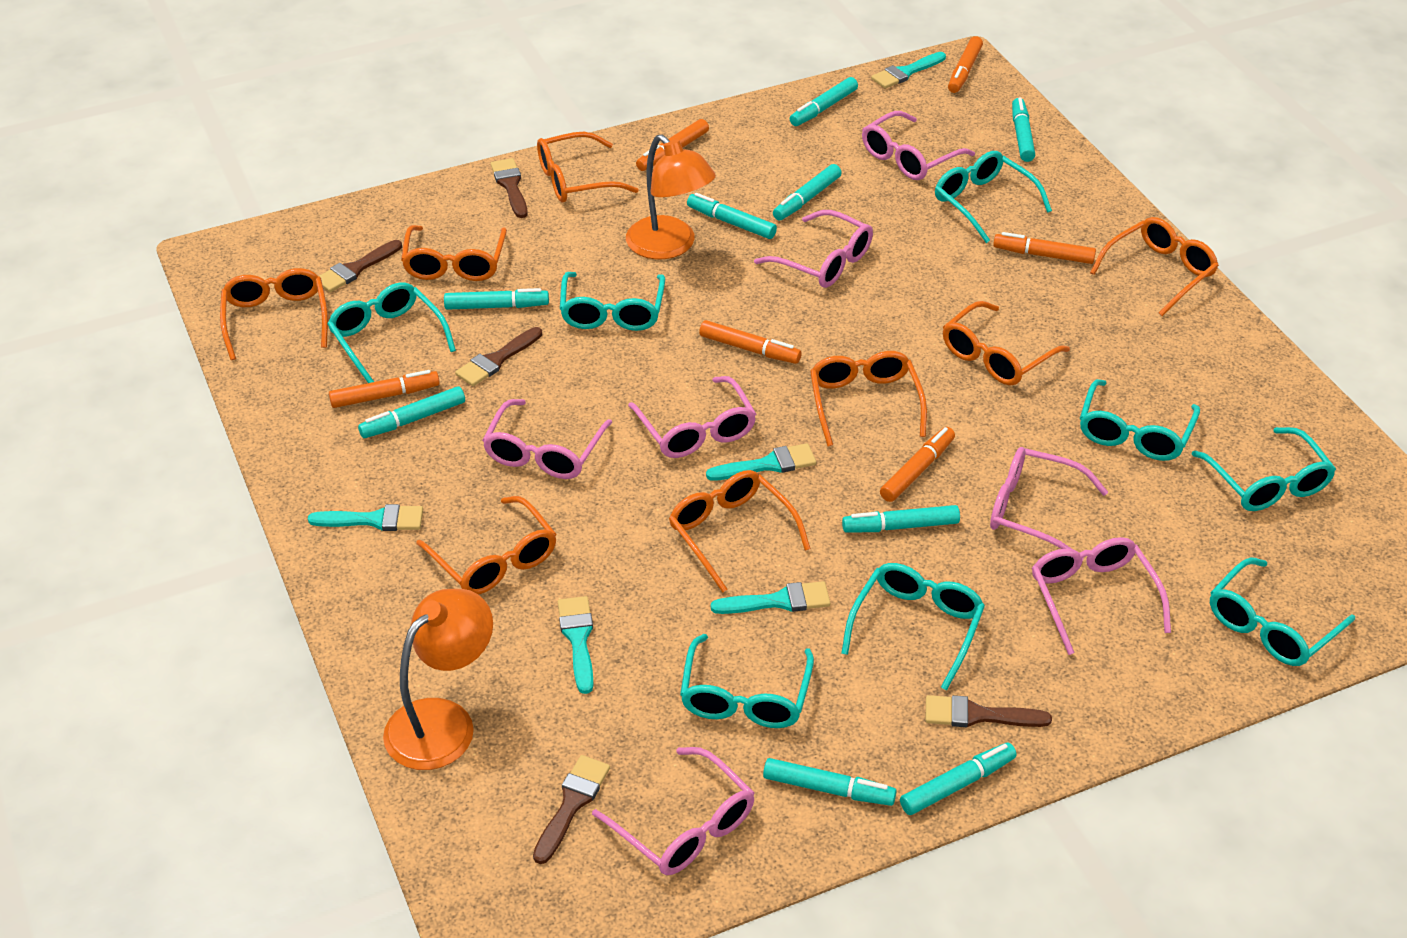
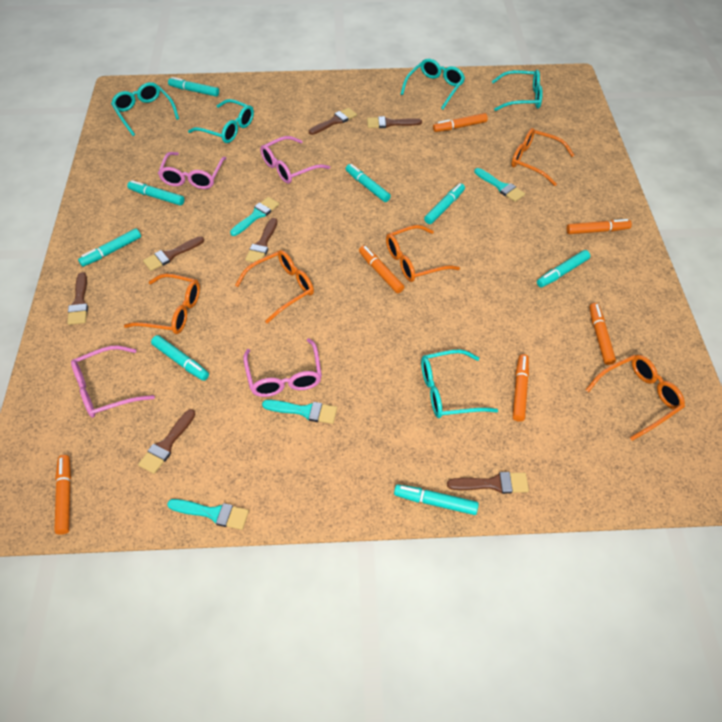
brown brush: [319,240,402,292] [455,327,542,386] [491,158,528,218] [533,755,610,864] [926,695,1052,727] = 5 -> [67,272,88,325] [138,409,196,474] [143,236,204,271] [245,218,278,264] [309,108,357,135] [367,116,422,128] [447,472,529,494] = 7
orange glasses: [220,268,328,360] [401,225,507,281] [416,496,556,595] [537,132,639,203] [669,470,811,592] [810,351,927,447] [943,301,1070,386] [1090,217,1219,316] = 8 -> [124,274,200,334] [235,250,314,324] [386,225,460,282] [511,128,574,186] [586,355,685,441] = 5
orange lamp: [383,589,493,770] [626,134,716,259] = 2 -> none = 0
pink glasses: [482,399,612,479] [592,747,754,875] [628,376,756,458] [754,210,873,288] [862,111,975,180] [990,447,1108,561] [1032,537,1171,655] = 7 -> [71,346,155,418] [158,152,227,189] [243,338,322,397] [260,136,330,184] = 4
turquoise brush: [308,504,423,531] [558,596,594,694] [706,443,816,481] [711,581,830,614] [871,52,946,89] = 5 -> [167,499,249,530] [230,197,279,236] [262,400,337,424] [474,168,525,202] = 4
turquoise glasses: [327,282,456,383] [560,272,665,331] [680,634,814,728] [841,563,985,690] [935,151,1052,243] [1080,379,1200,461] [1192,427,1336,511] [1210,557,1355,666] = 8 -> [111,82,179,136] [188,99,254,143] [401,58,465,110] [421,349,498,418] [492,70,543,111] = 5
turquoise marker: [358,386,465,438] [444,288,549,310] [687,193,777,239] [763,758,897,806] [773,164,842,220] [790,77,858,126] [842,505,960,533] [900,742,1016,815] [1012,97,1035,162] = 9 -> [78,229,141,267] [127,180,184,206] [151,335,209,381] [168,77,219,97] [346,164,391,202] [394,484,479,515] [424,183,465,224] [537,250,590,288] = 8

